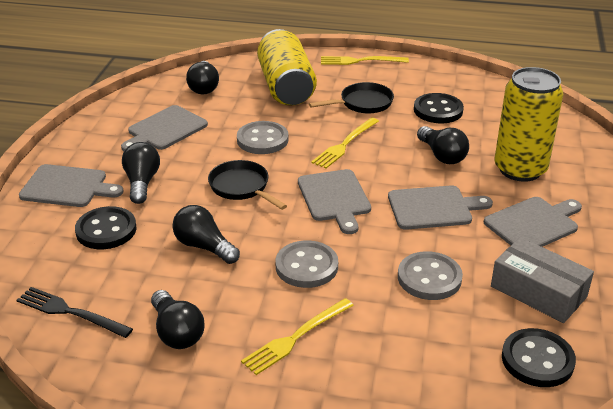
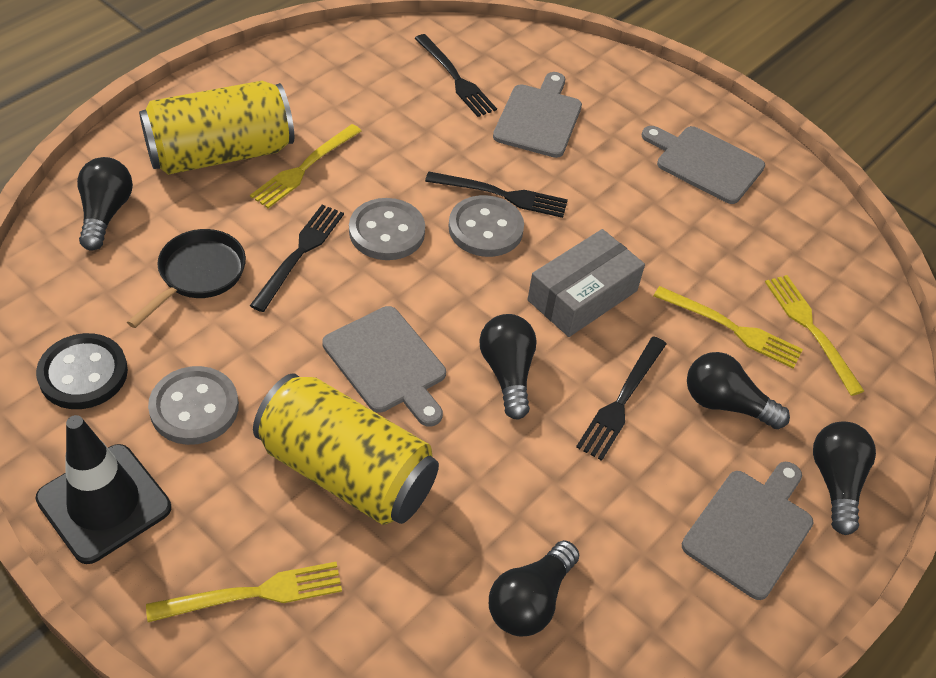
black button: [75,206,137,249] [414,93,464,123] [502,328,576,387] = 3 -> [36,333,128,409] = 1
black fork: [16,287,133,338] = 1 -> [250,205,344,312] [414,34,497,117] [425,171,568,218] [576,336,667,461] = 4
black pan: [208,160,287,210] [309,82,394,113] = 2 -> [127,229,246,328] = 1
black traffic cone: none = 0 -> [36,415,171,564] = 1
grey cutting board: [19,164,124,207] [121,105,208,151] [298,169,371,234] [388,185,493,230] [484,197,582,247] = 5 -> [322,306,446,427] [493,72,582,158] [642,126,765,204] [682,462,813,600] = 4
yellow fork: [241,298,354,375] [311,118,379,169] [321,56,409,65] = 3 -> [146,562,342,622] [250,124,361,208] [654,286,803,368] [765,275,864,396] = 4

